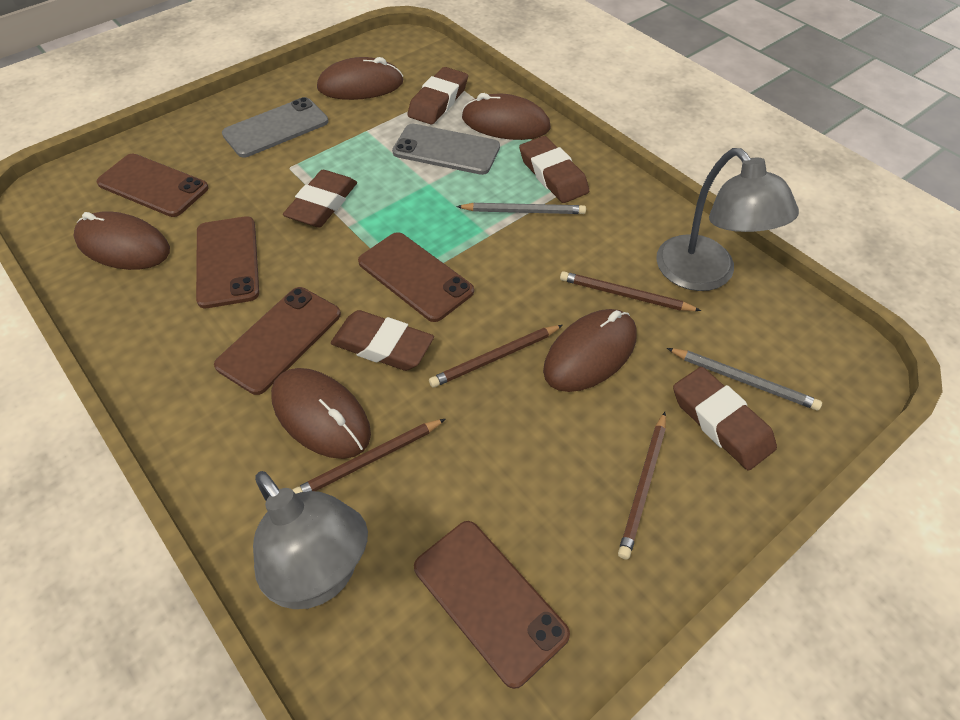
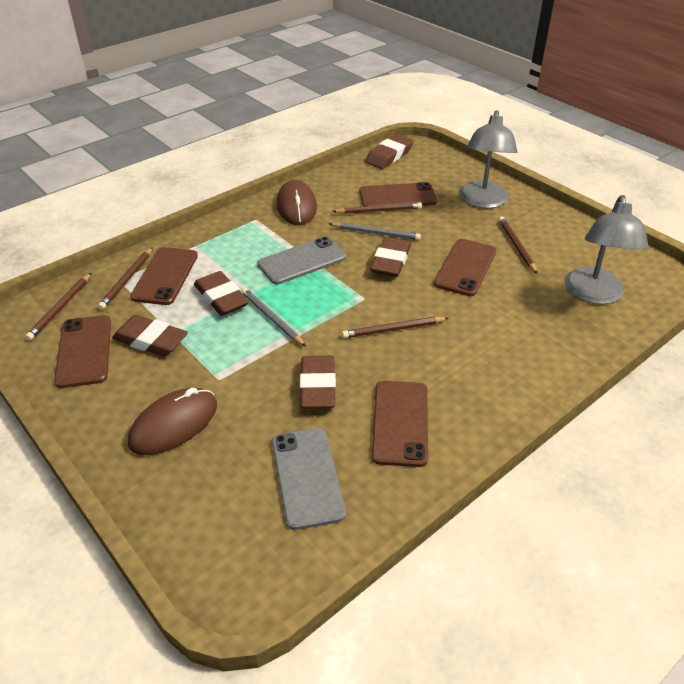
brown mouse: [74,211,170,270] [271,368,371,459] [317,57,403,100] [462,93,550,140] [543,309,637,392] = 5 -> [128,388,217,455] [277,180,317,225] = 2
brown pencil: [293,419,445,494] [429,325,563,388] [560,271,701,311] [618,412,666,559] = 4 -> [25,273,91,340] [98,247,153,310] [332,203,422,214] [342,317,448,338] [498,216,537,274] = 5

